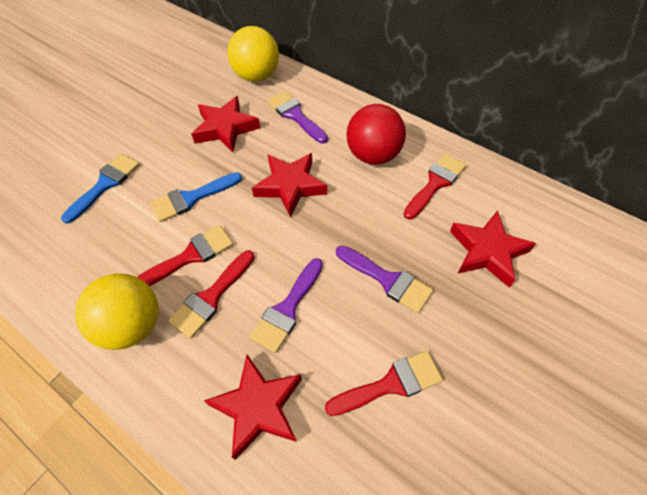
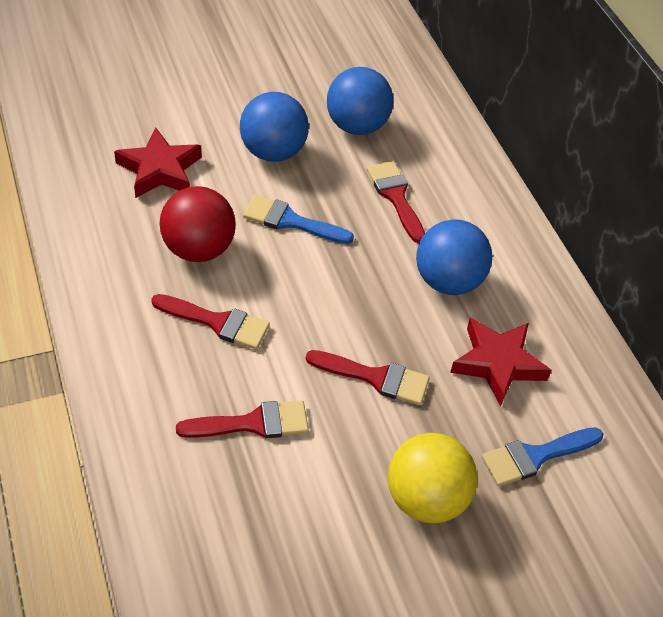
blue ball: none = 0 -> [240,92,309,162] [327,67,393,135] [416,219,492,295] = 3
purple brush: [250,258,323,353] [267,91,328,143] [336,246,433,313] = 3 -> none = 0
red star: [191,96,260,152] [204,355,302,460] [252,153,327,217] [450,210,536,288] = 4 -> [114,128,202,198] [450,318,551,407] = 2
yellow ball: [75,274,159,350] [227,26,279,82] = 2 -> [388,433,478,523] = 1

